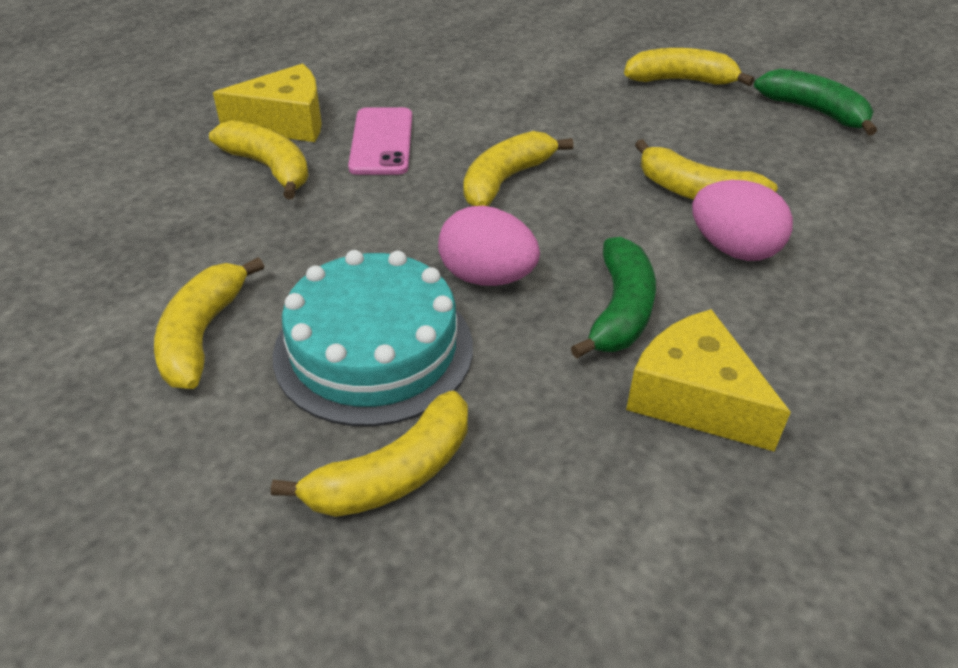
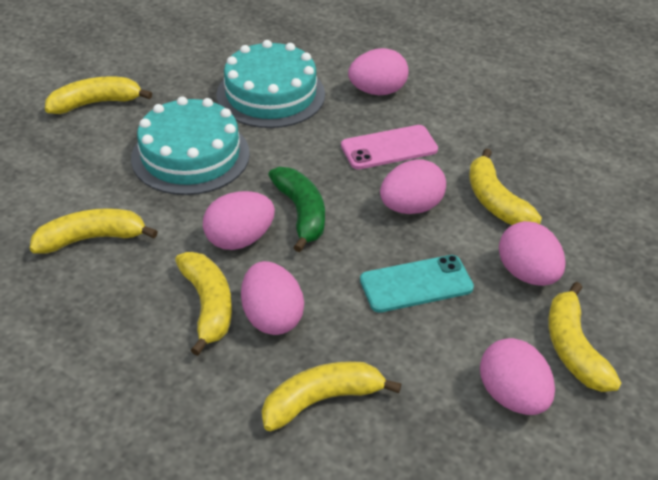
green banana: [571,237,656,359] [754,69,877,135] = 2 -> [268,167,325,252] = 1
pink egg: [438,206,540,286] [692,180,793,261] = 2 -> [203,191,275,250] [241,261,304,335] [348,48,409,95] [380,159,446,214] [480,338,555,415] [499,221,566,286] = 6
turquoise cake: [273,250,473,426] = 1 -> [131,96,250,195] [216,40,325,128] = 2
turquoise phone: none = 0 -> [360,255,474,313] = 1
yellow cheese: [213,64,322,142] [626,309,791,451] = 2 -> none = 0

